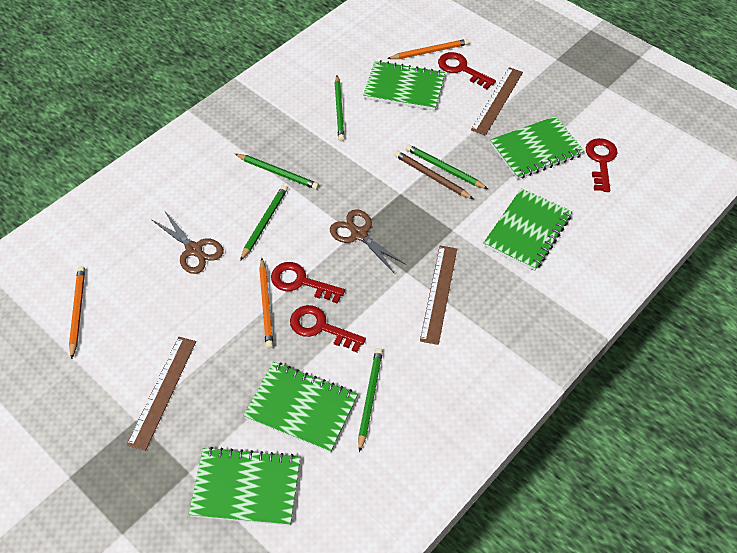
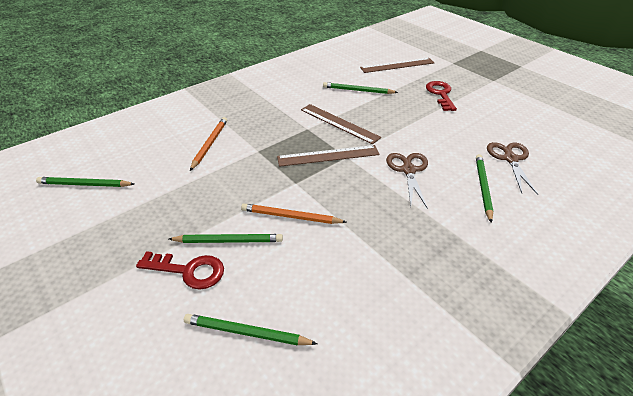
brown pencil: [394,151,473,199] = 1 -> none = 0
green notebook: [189,447,300,526] [243,362,358,453] [363,60,445,111] [484,188,572,271] [490,116,585,179] = 5 -> none = 0
orange pencil: [69,266,85,359] [259,258,273,348] [387,39,469,59] = 3 -> [190,117,227,171] [241,203,347,224] = 2
red key: [271,262,345,304] [290,305,366,352] [438,52,496,89] [586,138,617,192] = 4 -> [136,251,224,290] [426,81,457,111] = 2

